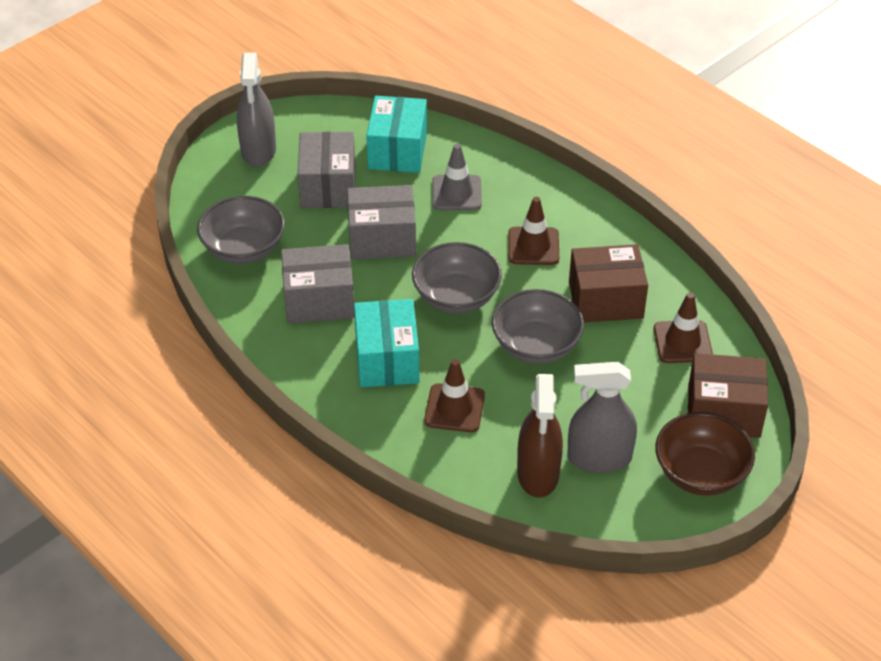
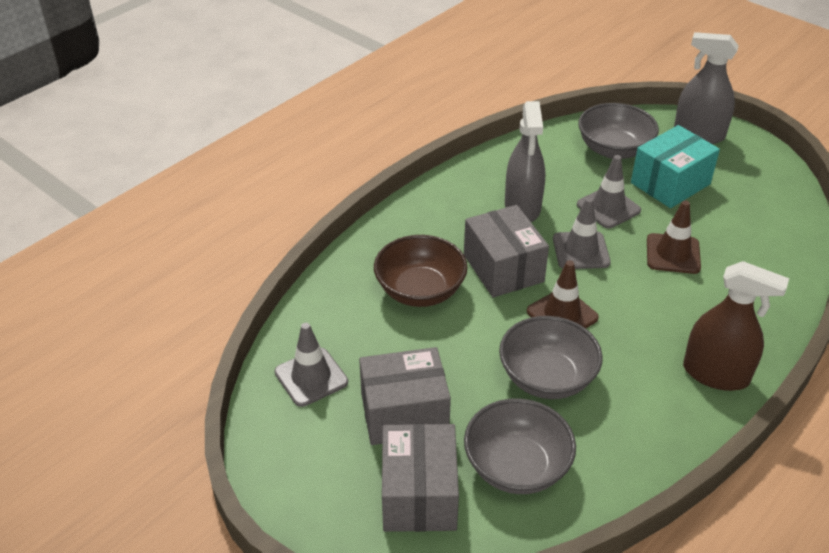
brown box: [569,244,648,322] [688,353,768,438] = 2 -> none = 0
brown traffic cone: [424,359,485,432] [508,197,559,265] [654,292,713,363] = 3 -> [527,260,599,328] [647,200,701,274] = 2
grey traffic cone: [432,144,482,210] = 1 -> [274,323,348,407] [553,197,611,269] [577,155,641,228] = 3
turquoise box: [354,299,419,387] [366,96,427,173] = 2 -> [631,125,720,208] = 1

